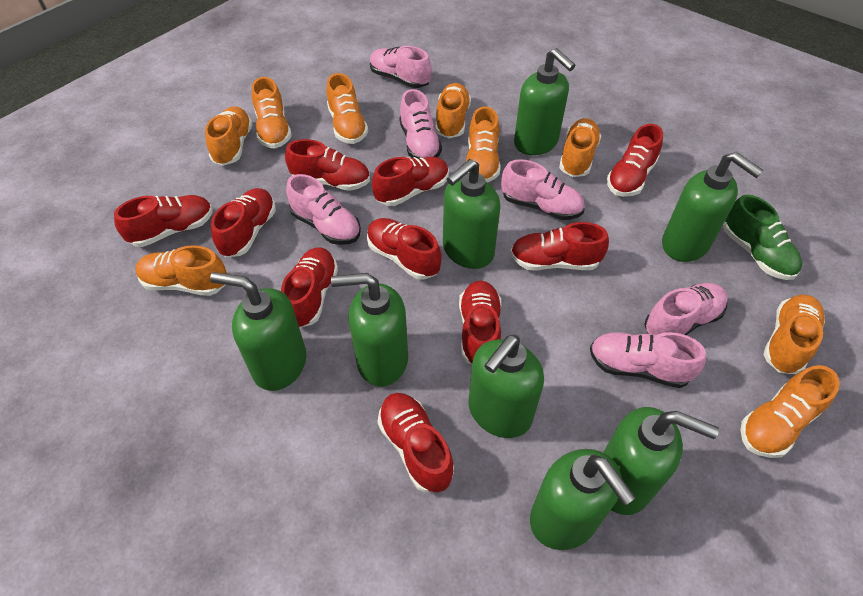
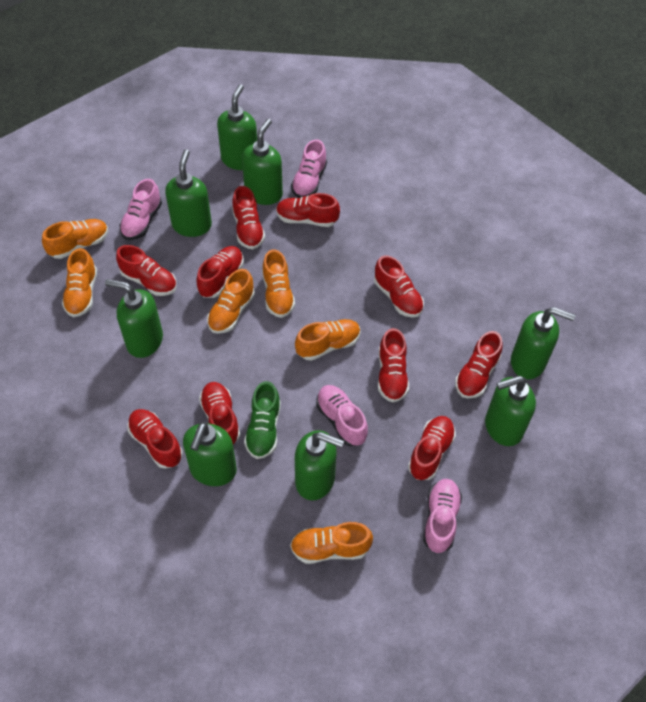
orange shoe: [135,245,227,296] [205,106,253,166] [252,77,292,149] [326,73,368,144] [435,83,471,138] [466,106,501,183] [559,118,601,177] [740,365,840,458] [763,295,825,374] = 9 -> [42,219,108,259] [62,248,97,317] [207,269,255,334] [262,249,295,318] [290,522,373,564] [295,319,360,361] = 6
pink shoe: [286,174,361,245] [370,46,431,88] [399,89,442,159] [501,159,584,220] [590,332,706,388] [644,283,728,335] = 6 -> [120,179,162,240] [291,139,327,198] [316,385,368,446] [423,479,462,553] = 4

